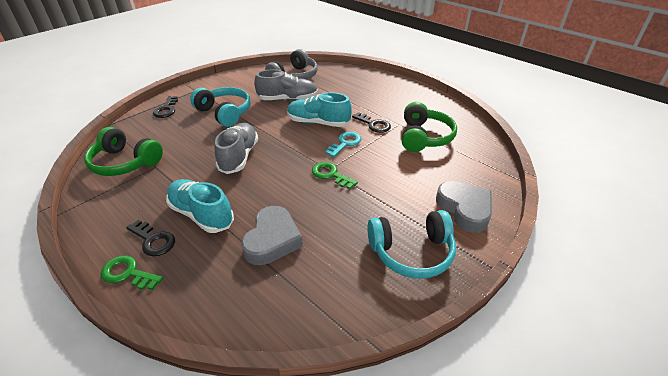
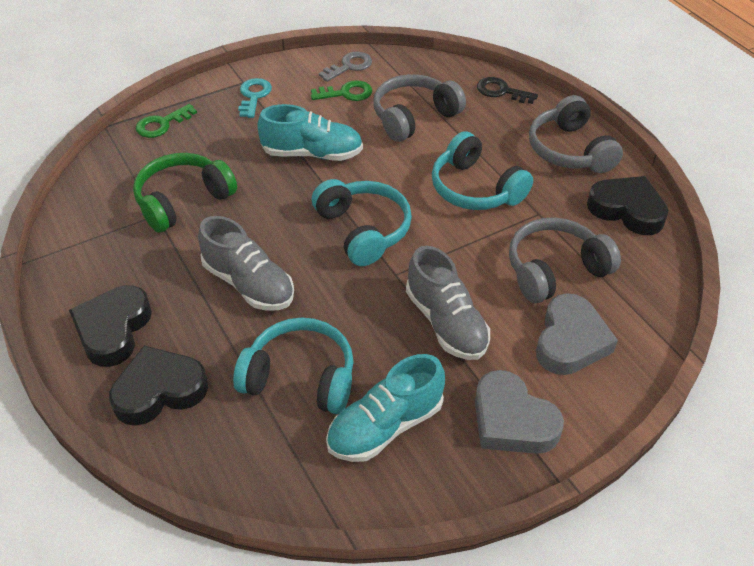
black heart: none = 0 -> [69,285,152,367] [109,346,208,426] [587,176,669,235] = 3
black key: [126,220,175,256] [153,96,178,118] [352,112,391,133] = 3 -> [477,77,538,104] = 1
green headphones: [84,127,163,176] [402,102,457,152] = 2 -> [133,153,237,233] = 1
grey headphones: [265,49,318,79] = 1 -> [373,74,466,142] [509,217,621,303] [529,95,623,173] = 3
grey key: none = 0 -> [319,52,372,82] = 1
turquoise headphones: [190,87,251,127] [367,210,456,279] = 2 -> [233,318,354,414] [312,179,412,266] [432,131,533,210] = 3

